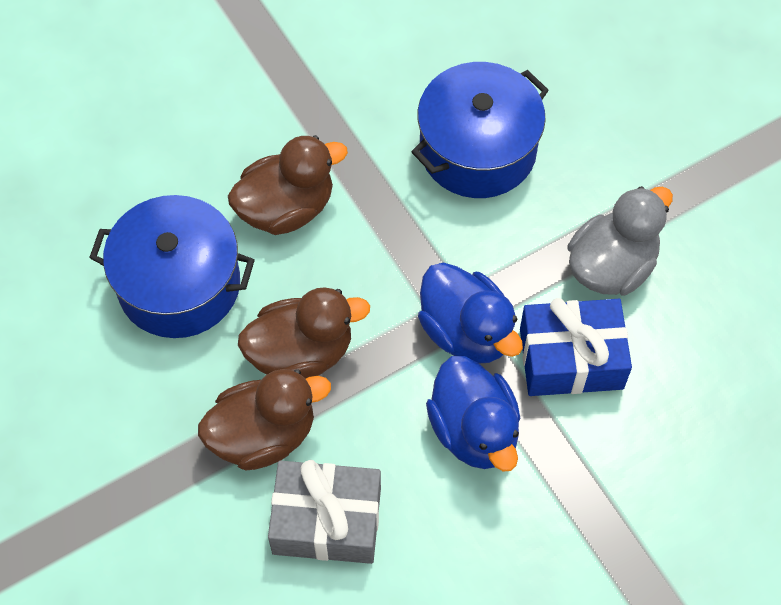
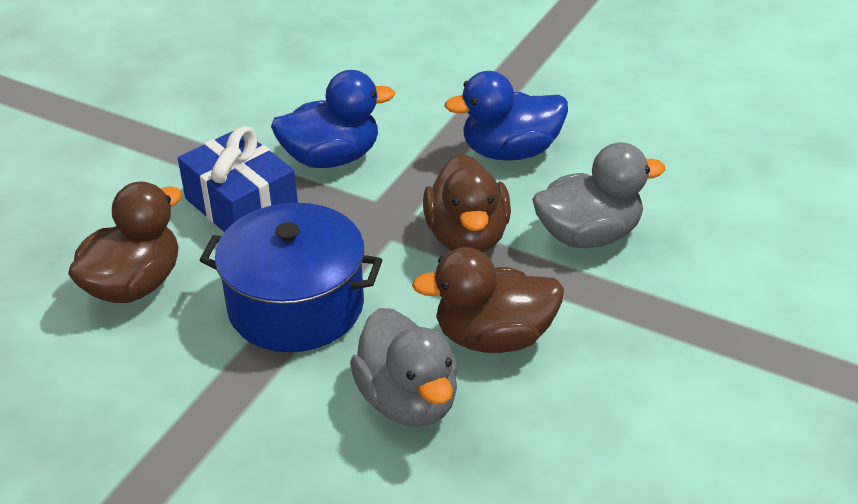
blue pot: [89,195,255,338] [412,62,549,198] = 2 -> [200,203,382,352] = 1
grey duck: [568,186,673,296] = 1 -> [350,308,458,427] [532,142,666,248] = 2
grey gift: [268,460,381,564] = 1 -> none = 0

